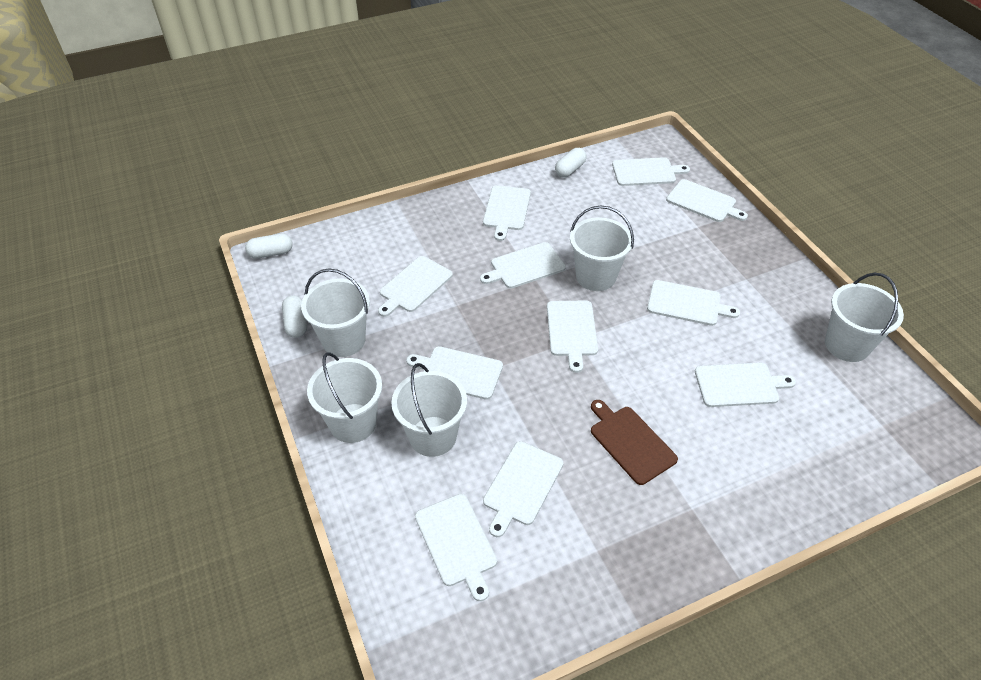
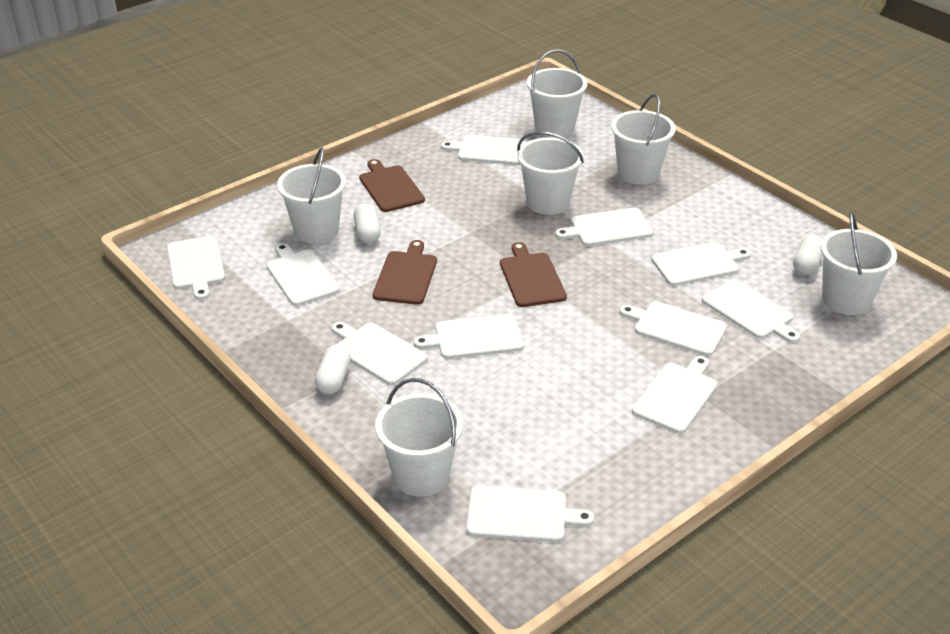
brown cutting board: [591,400,678,485] = 1 -> [359,159,425,212] [373,240,437,305] [500,242,567,307] = 3
white bucket: [301,269,370,357] [307,352,382,443] [391,363,467,457] [570,205,634,291] [825,273,904,362] = 5 -> [277,147,346,244] [375,378,463,497] [517,131,584,215] [527,49,587,138] [611,94,676,185] [821,212,897,315] = 6

